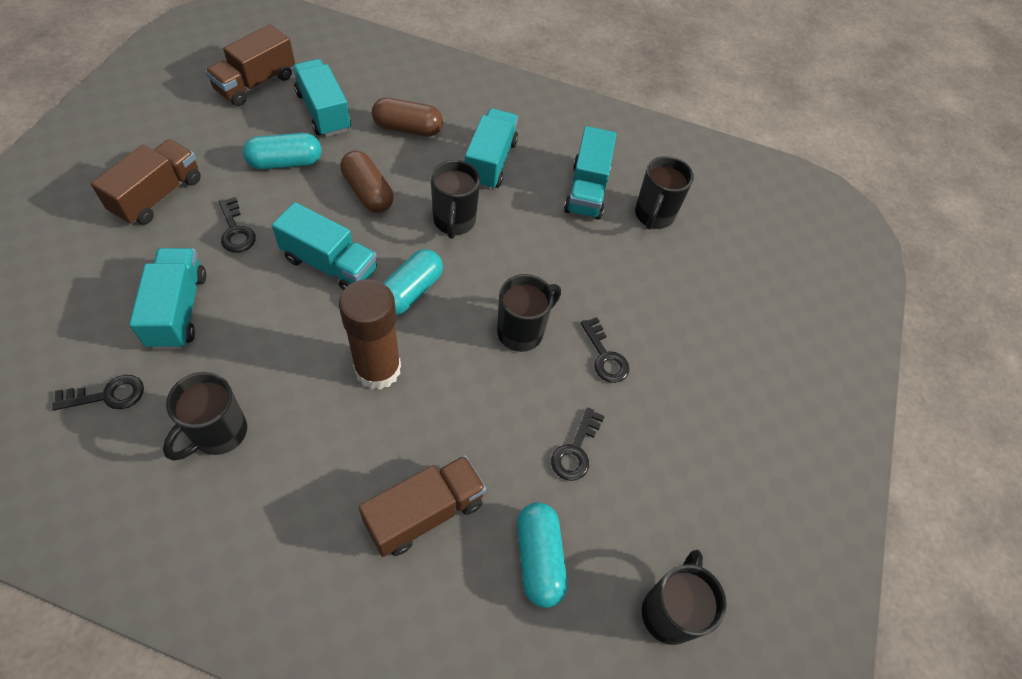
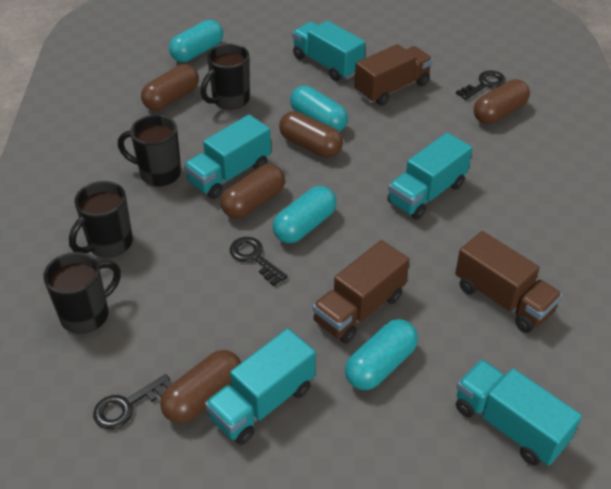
black key: [52,375,144,410] [218,197,256,253] [551,408,605,481] [580,317,630,383] = 4 -> [93,374,172,429] [230,237,288,286] [456,70,506,100] = 3
black mug: [163,372,247,460] [431,160,480,239] [497,274,561,352] [635,156,694,229] [642,550,727,645] = 5 -> [43,252,121,334] [69,181,133,258] [118,115,181,187] [200,43,250,110] = 4
brown capsule: [340,151,393,213] [372,98,443,136] = 2 -> [141,64,199,110] [160,350,241,423] [221,164,285,219] [279,111,343,158] [474,79,530,124] = 5
brown glue stick: [339,279,401,390] = 1 -> none = 0
turquoise capsule: [243,133,321,170] [383,249,443,315] [517,502,567,608] = 3 -> [169,20,223,62] [273,186,337,243] [290,86,348,131] [345,319,418,390] = 4

